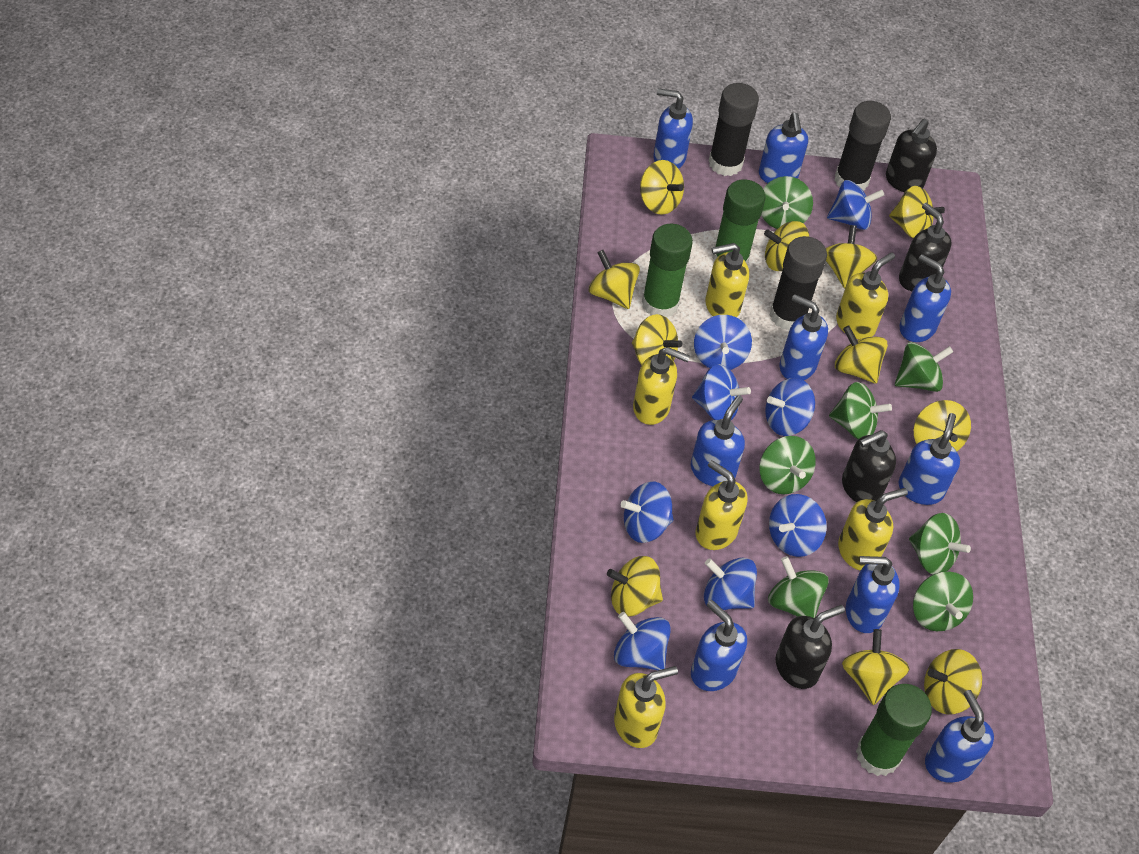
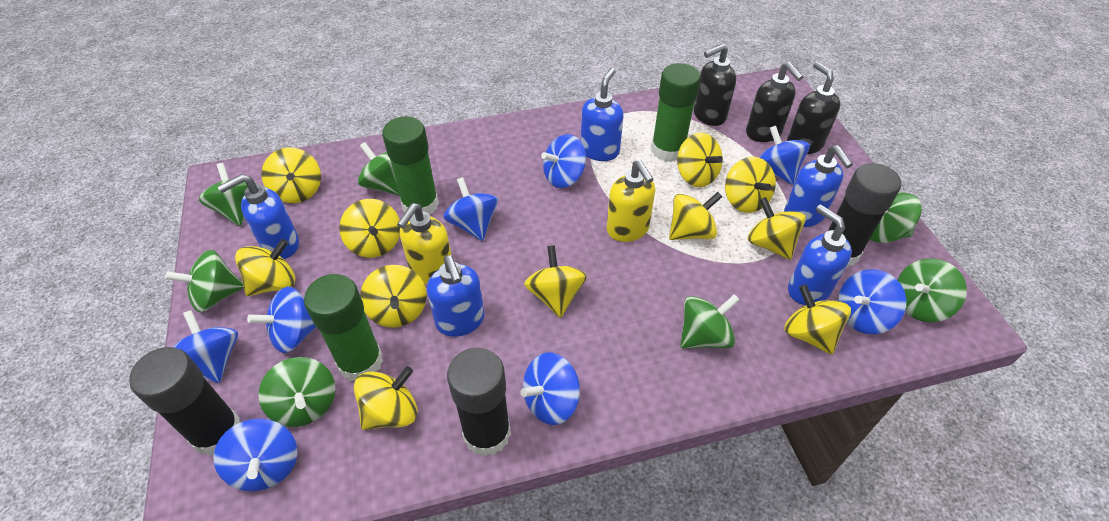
black soap dispenser: [776,605,845,689] [842,430,896,502] [886,119,937,192] [899,203,951,291] = 4 -> [694,44,736,126] [746,62,803,142] [787,62,840,154] = 3
blue soap dispenser: [653,89,693,169] [691,395,745,486] [691,600,747,691] [759,113,808,183] [779,294,828,380] [846,556,900,633] [899,254,951,342] [899,413,960,505] [925,690,994,783] = 9 -> [217,174,299,259] [427,255,484,337] [581,68,623,161] [784,145,853,227] [788,205,852,305] = 5
yellow soap dispenser: [614,666,678,748] [633,347,690,425] [696,460,747,550] [706,243,749,318] [836,252,895,339] [838,488,908,571] = 6 -> [397,203,451,285] [607,160,655,242] = 2

